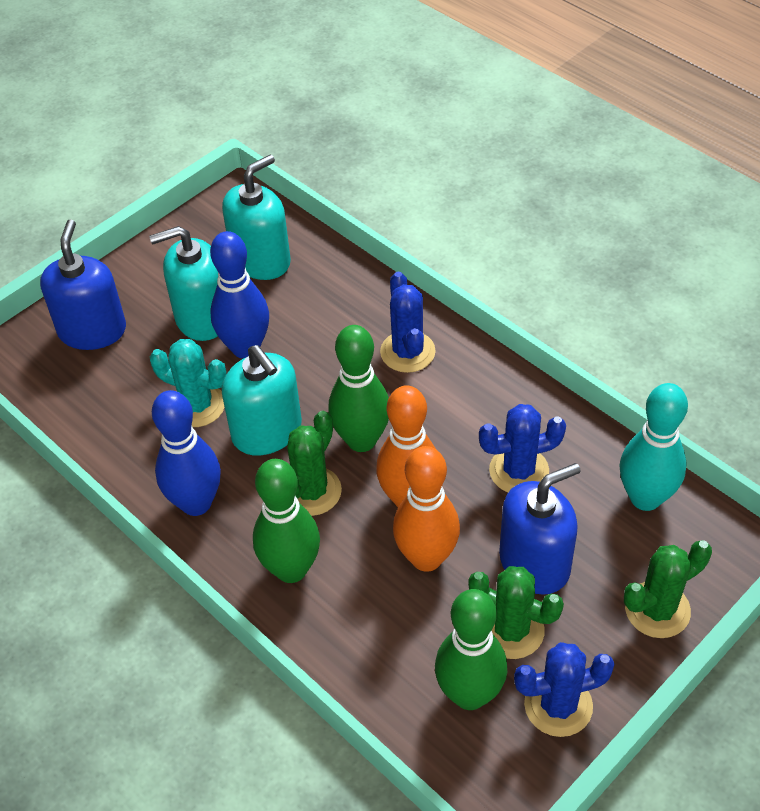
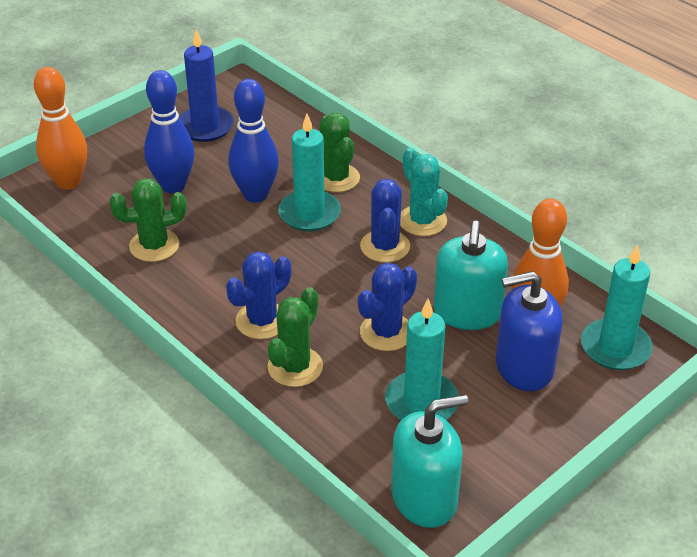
blue candle: none = 0 -> [179,30,234,142] = 1
blue soap dispenser: [40,219,126,350] [499,463,581,595] = 2 -> [496,271,563,391] = 1
green bowling pin: [253,459,320,583] [328,325,389,452] [435,589,507,710] = 3 -> none = 0
turquoise bowling pin: [619,383,688,511] = 1 -> none = 0
turquoise candle: none = 0 -> [278,114,341,231] [385,299,459,420] [581,244,653,370] = 3
turquoise soap dispenser: [149,226,218,341] [222,155,291,280] [222,345,302,456] = 3 -> [391,395,468,528] [434,221,508,330] = 2

